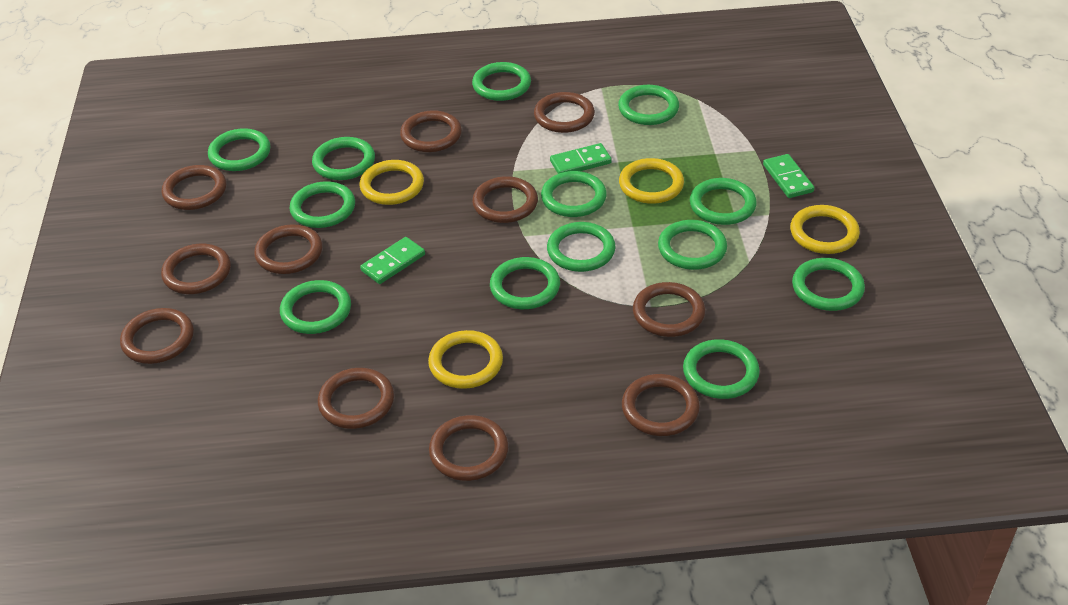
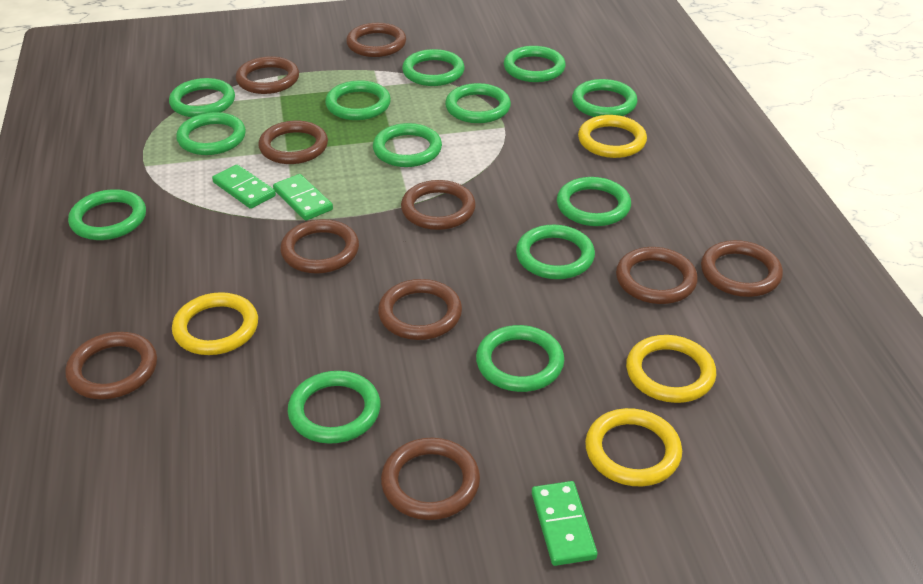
brown ring: [120,308,194,364] [161,244,231,294] [162,165,227,210] [254,224,323,274] [318,368,394,429] [400,110,462,152] [429,415,509,481] [472,176,538,223] [534,92,595,133] [622,374,700,436] [633,282,705,337] = 11 -> [65,332,157,399] [236,56,299,94] [258,121,328,164] [280,219,359,273] [346,23,406,57] [378,279,462,340] [381,438,480,520] [401,180,476,230] [616,247,698,304] [701,240,783,297] = 10

